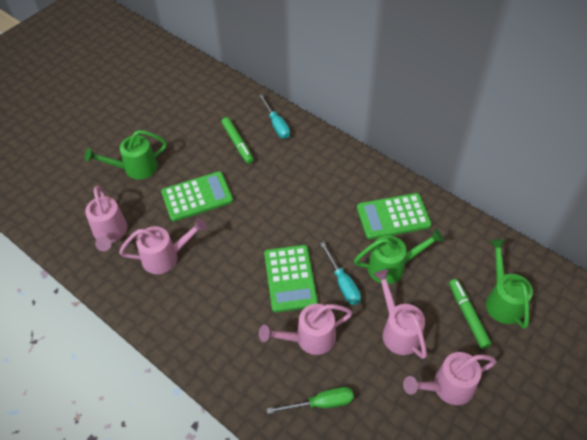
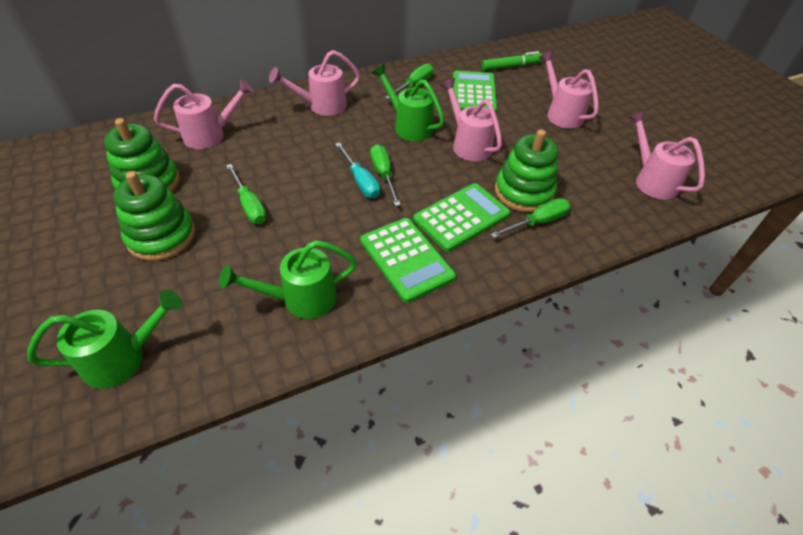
green marker: [221,117,254,164] [449,279,492,349] = 2 -> [482,51,543,71] = 1
green screwdriver: [267,387,354,414] = 1 -> [226,164,267,224] [370,144,401,206] [385,64,433,99] [490,198,570,238] = 4
green stacking toy: none = 0 -> [104,118,180,192] [113,171,196,261] [495,129,558,213] = 3
turquoise screwdriver: [259,94,290,139] [320,242,361,305] = 2 -> [335,143,380,198] = 1

